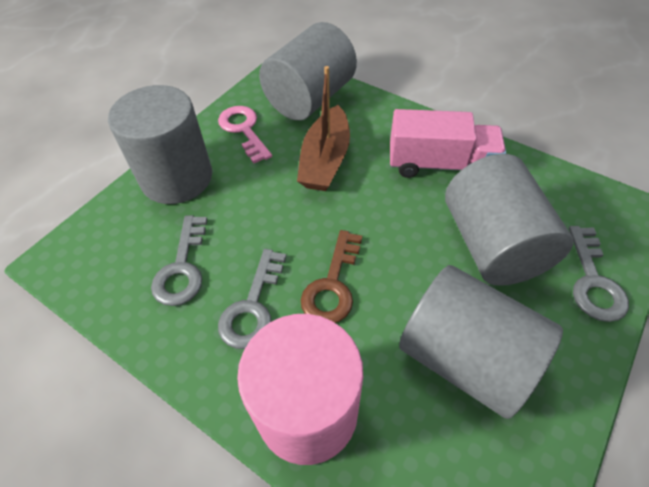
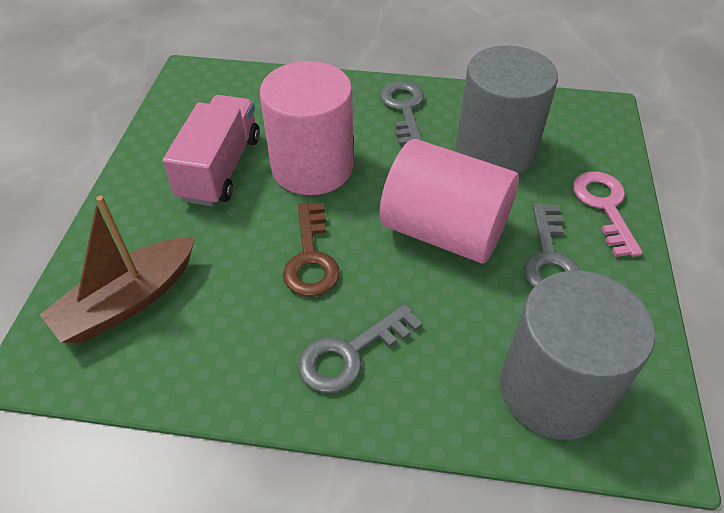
grey cylinder: [108,85,212,204] [259,22,357,121] [399,265,563,419] [445,154,573,286] = 4 -> [456,46,558,174] [500,270,655,440] = 2
pink cylinder: [237,314,363,465] = 1 -> [260,61,353,195] [379,139,519,263] = 2

